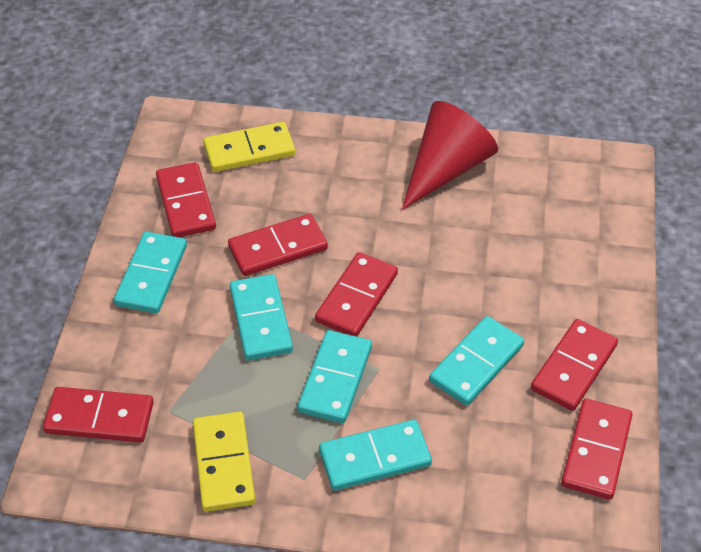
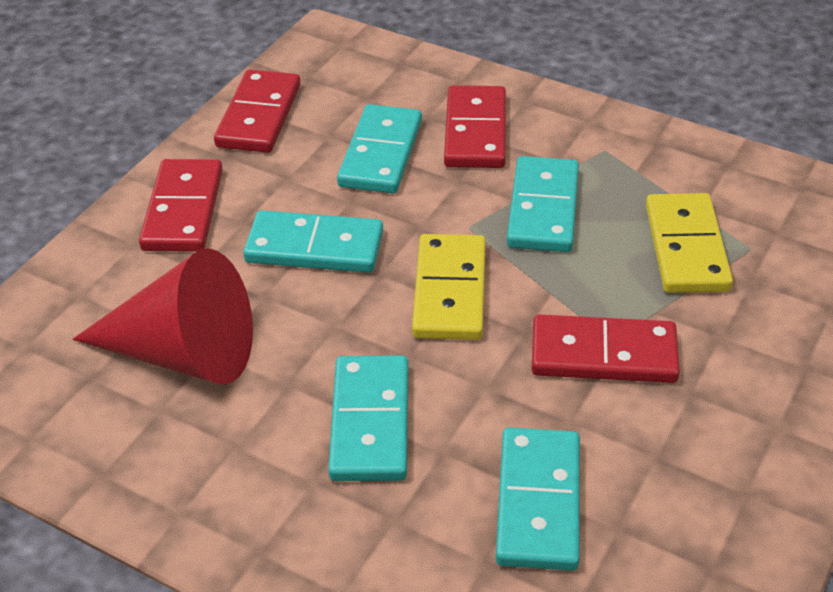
red domino: [43,387,154,442] [156,162,216,237] [228,214,328,276] [315,252,398,336] [531,319,618,411] [561,399,633,500] = 6 -> [139,159,223,252] [214,69,301,153] [444,85,506,168] [532,314,680,383] = 4

